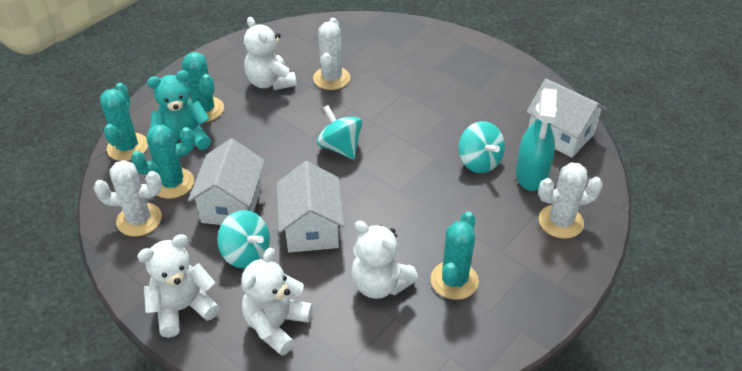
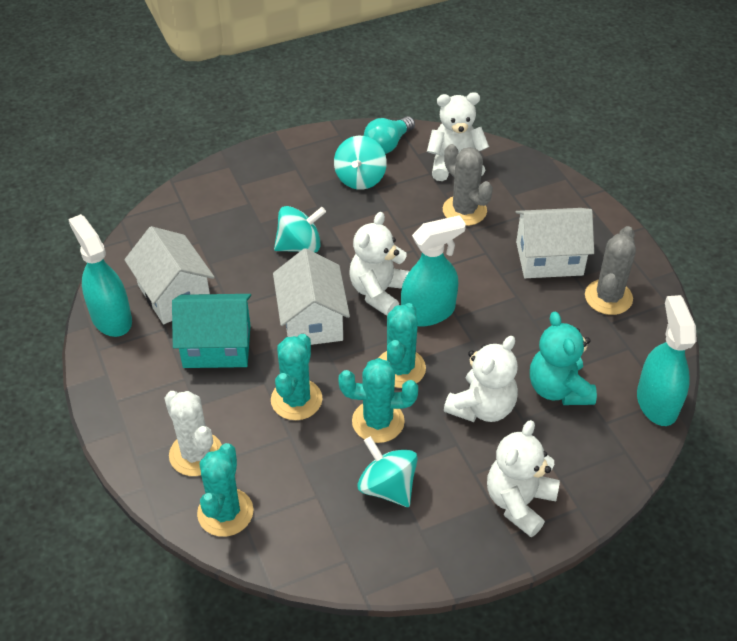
grey cactus: none = 0 -> [443,144,493,226] [585,226,636,315] = 2
turquoise house: none = 0 -> [172,294,251,368] = 1
turquoise light bulb: none = 0 -> [364,116,415,154] = 1
turquoise spray bottle: [516,88,557,191] = 1 -> [68,214,132,337] [401,215,466,326] [637,295,697,426] = 3
white cactus: [94,160,162,237] [313,18,350,90] [538,162,603,239] = 3 -> [165,391,222,476] = 1

